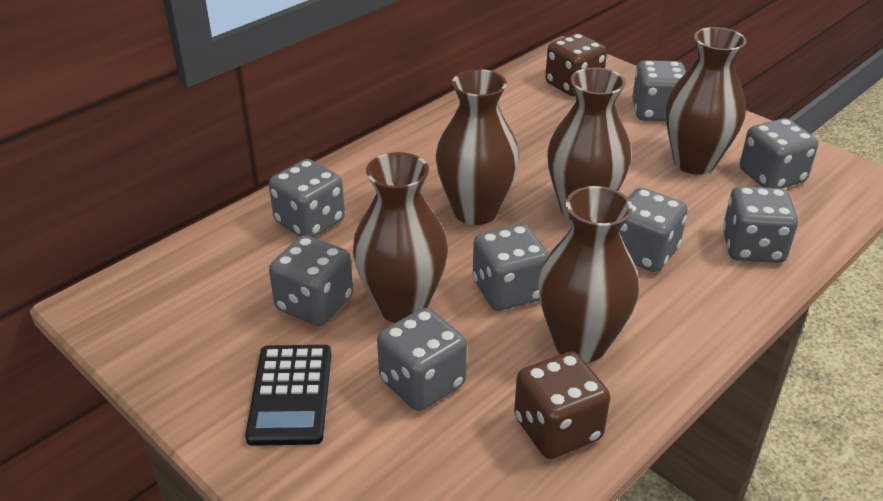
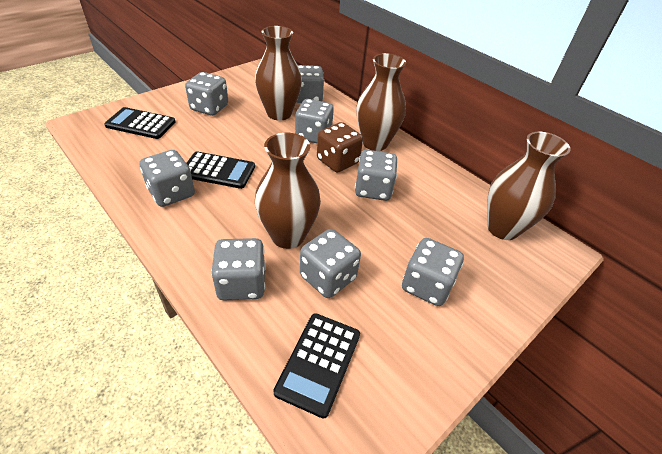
black calculator: [245,345,331,446] = 1 -> [104,107,175,139] [186,152,255,189] [273,313,360,419] = 3
brown dice: [514,352,610,459] [545,33,607,96] = 2 -> [317,122,363,172] = 1
brown vase: [353,152,448,323] [436,69,519,225] [538,186,639,363] [547,68,631,220] [666,27,746,175] = 5 -> [255,26,302,120] [255,133,321,249] [356,53,406,151] [487,132,570,240] = 4

